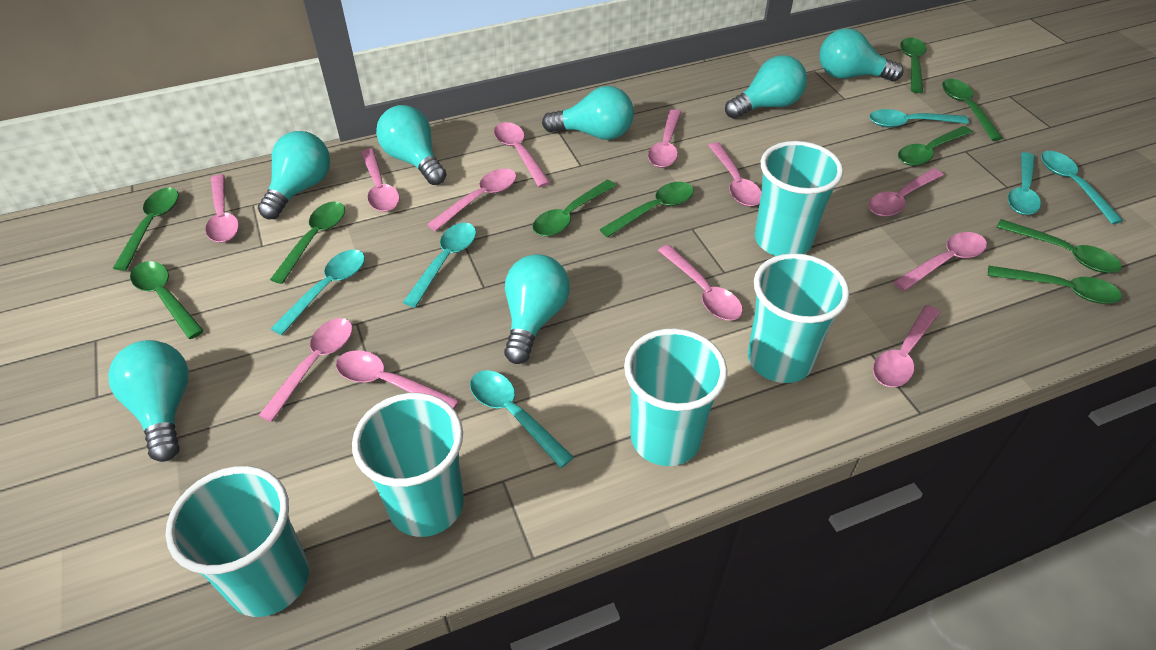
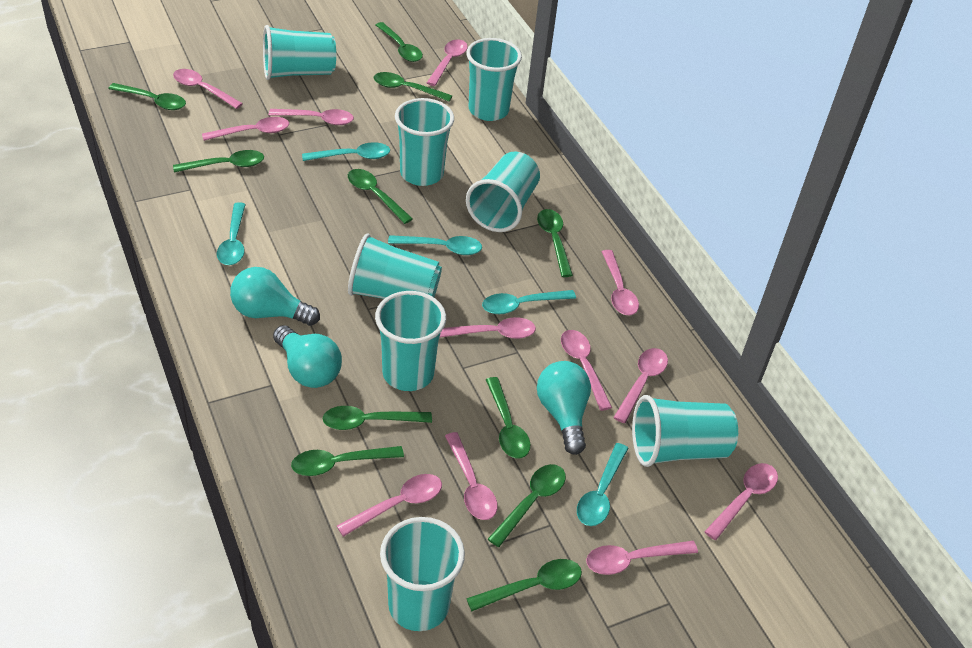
green spoon: [113,188,179,271] [130,261,204,339] [270,202,345,284] [532,180,616,236] [599,182,694,237] [898,126,973,166] [900,38,926,93] [942,79,1003,141] [988,266,1122,304] [996,219,1122,273] = 10 -> [108,83,186,110] [173,150,264,172] [291,446,404,476] [323,406,432,430] [348,169,413,224] [374,72,452,102] [376,22,423,62] [466,559,582,611] [486,377,531,459] [488,464,566,547] [537,209,573,277] = 11
turquoise cup: [165,466,309,617] [352,393,464,537] [624,328,728,466] [748,253,850,383] [755,141,844,256] = 5 -> [263,25,336,80] [348,233,442,299] [375,291,446,391] [380,517,465,631] [395,98,454,186] [466,38,522,121] [466,152,540,232] [632,395,738,467] = 8
turquoise light bulb: [108,340,189,462] [258,131,330,219] [376,105,447,185] [504,254,570,364] [542,86,634,140] [725,55,807,119] [819,28,904,81] = 7 -> [230,267,320,326] [273,325,342,388] [537,361,591,455] = 3
turquoise spoon: [271,250,365,335] [403,223,476,307] [470,370,574,468] [869,109,969,128] [1008,152,1041,215] [1041,151,1123,224] = 6 -> [217,202,246,265] [302,142,390,161] [388,235,482,255] [482,290,576,314] [577,443,628,526] = 5

